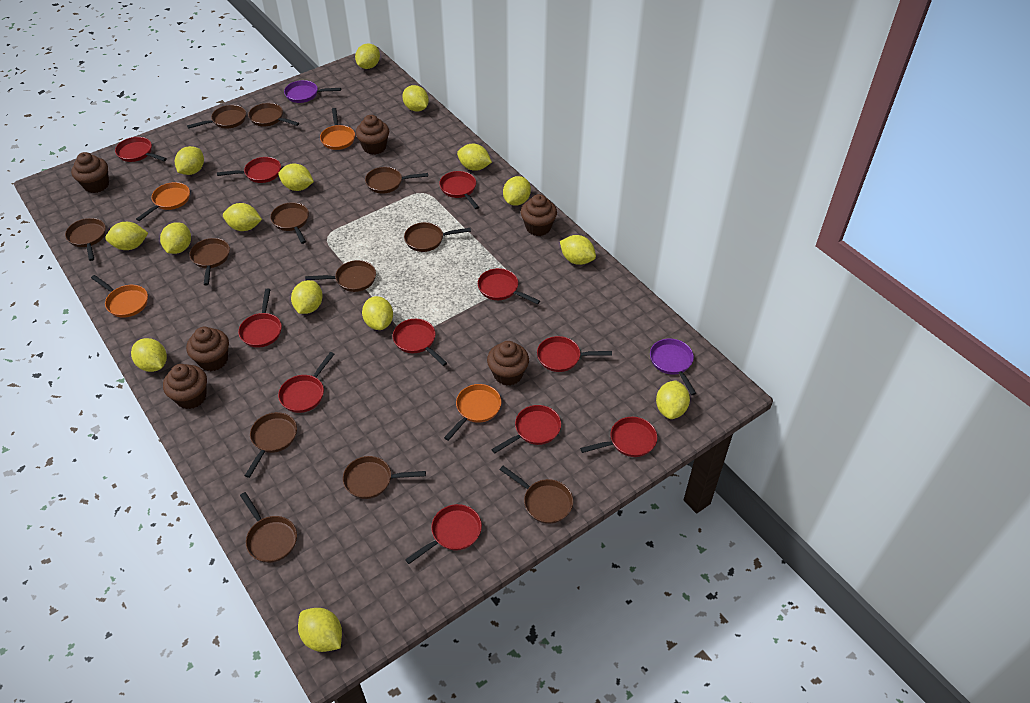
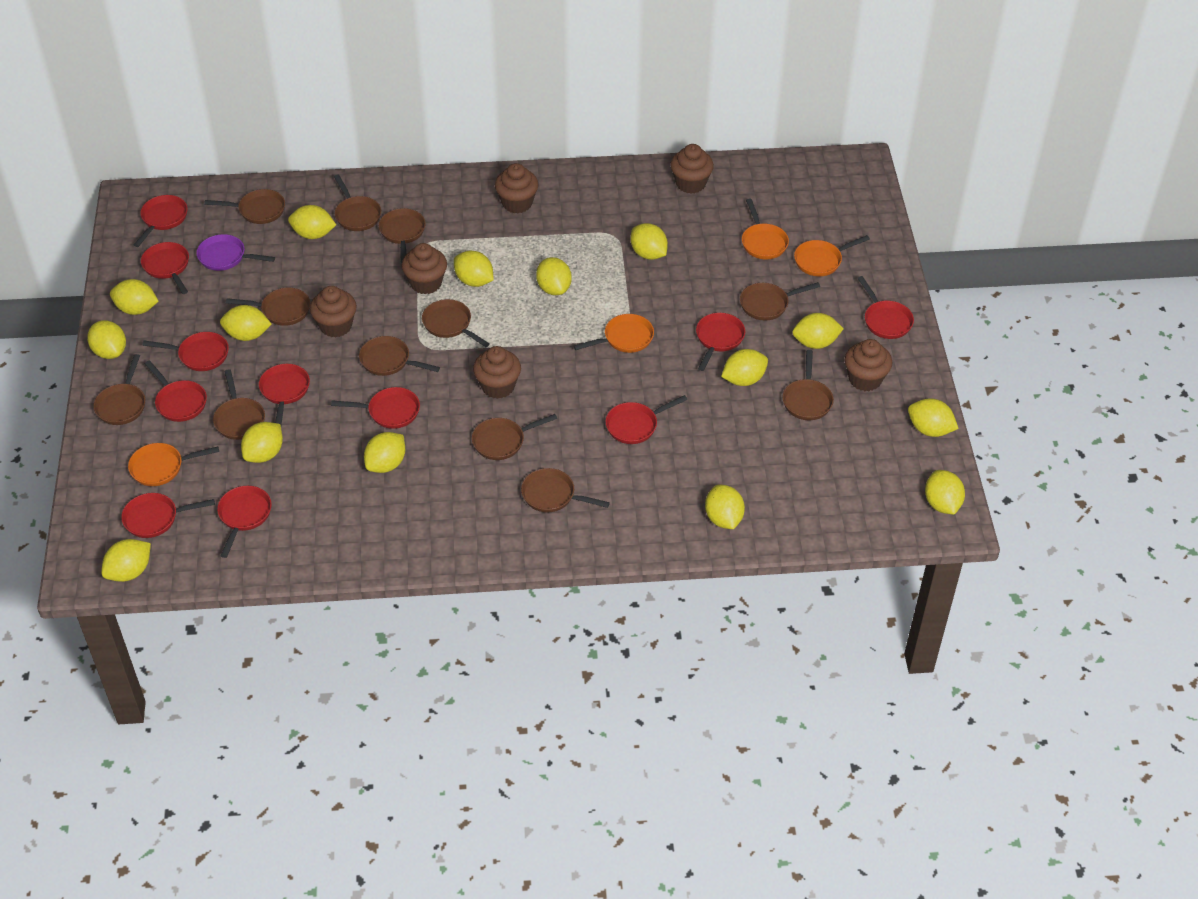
purple pan: [284,80,341,103] [650,339,696,395] = 2 -> [197,234,275,271] = 1

